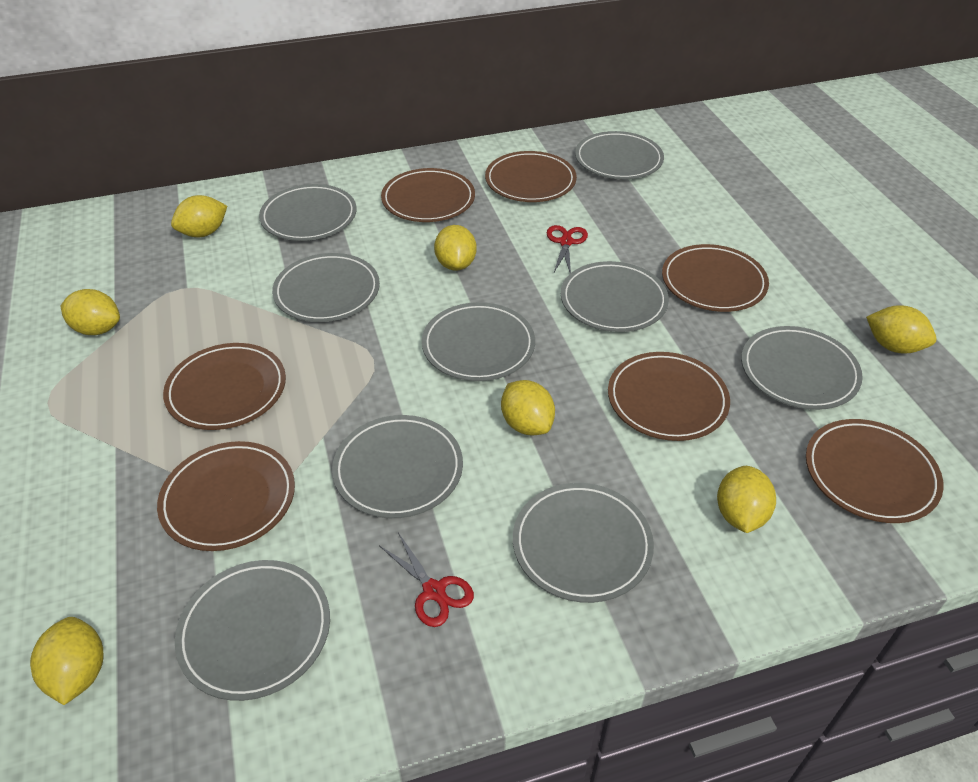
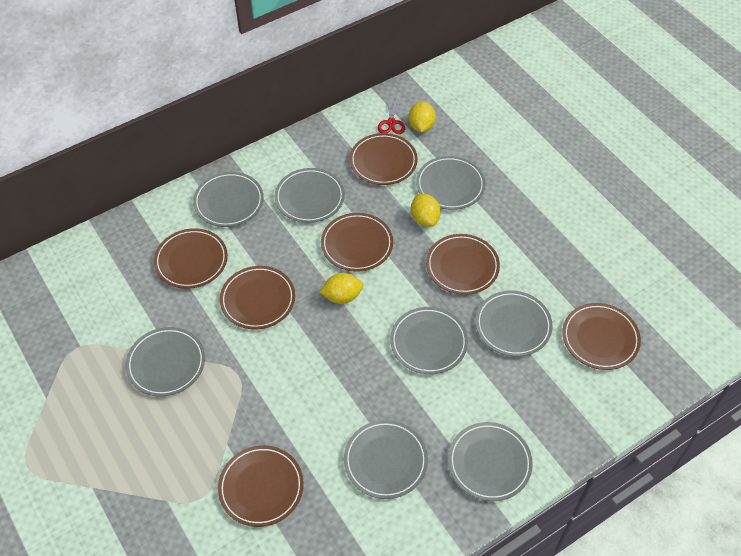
grey plate: [175,560,330,701] [259,184,357,241] [272,253,380,322] [332,415,463,518] [422,302,535,381] [513,483,654,603] [561,261,669,332] [575,131,664,179] [741,326,863,410] = 9 -> [126,327,205,397] [193,172,264,227] [275,168,345,223] [344,420,428,499] [390,307,468,374] [416,156,486,210] [448,422,533,501] [475,291,553,357] = 8
red scissors: [380,533,474,627] [547,225,588,273] = 2 -> [378,99,405,134] = 1
yellow lemon: [30,617,104,705] [61,289,120,335] [171,195,227,237] [434,225,477,271] [501,380,555,436] [717,466,776,533] [866,305,936,354] = 7 -> [319,273,363,304] [409,102,436,132] [411,194,441,227] = 3

